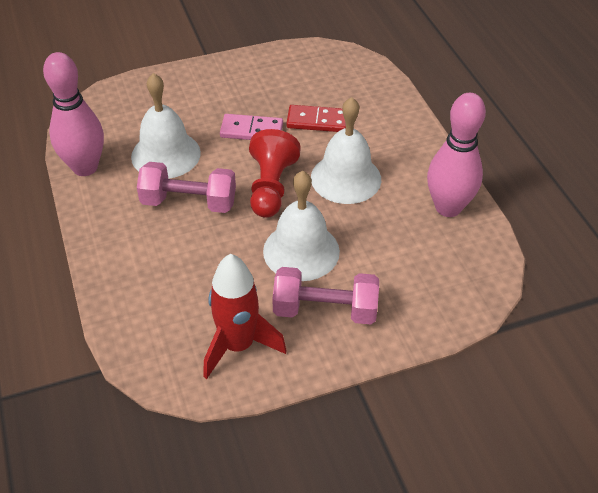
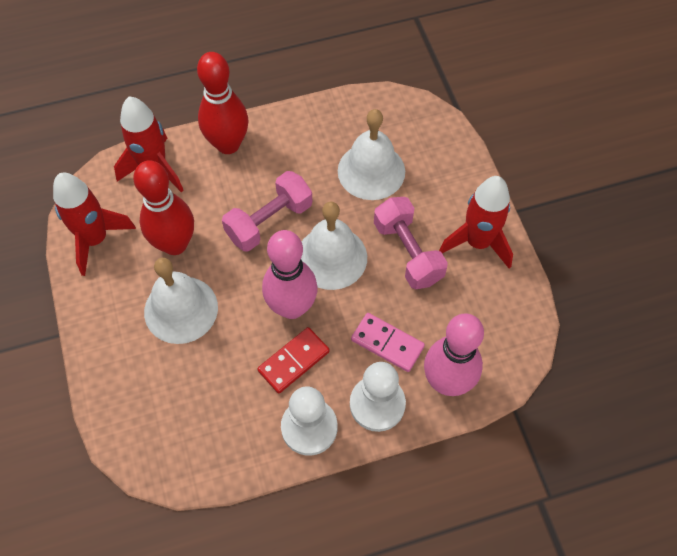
red bowling pin: none = 0 -> [133,160,194,255] [197,52,248,154] = 2
red pawn: [249,129,301,218] = 1 -> none = 0
red rocket: [203,254,287,379] = 1 -> [53,173,136,276] [114,96,184,192] [439,176,513,268] = 3
white pawn: none = 0 -> [281,386,338,456] [350,362,406,432] = 2

